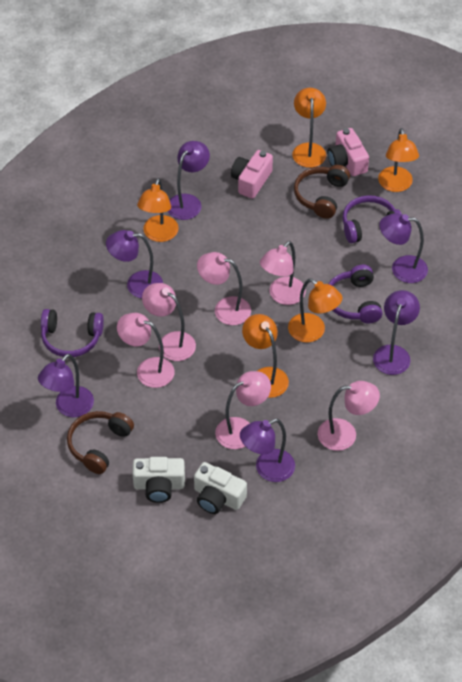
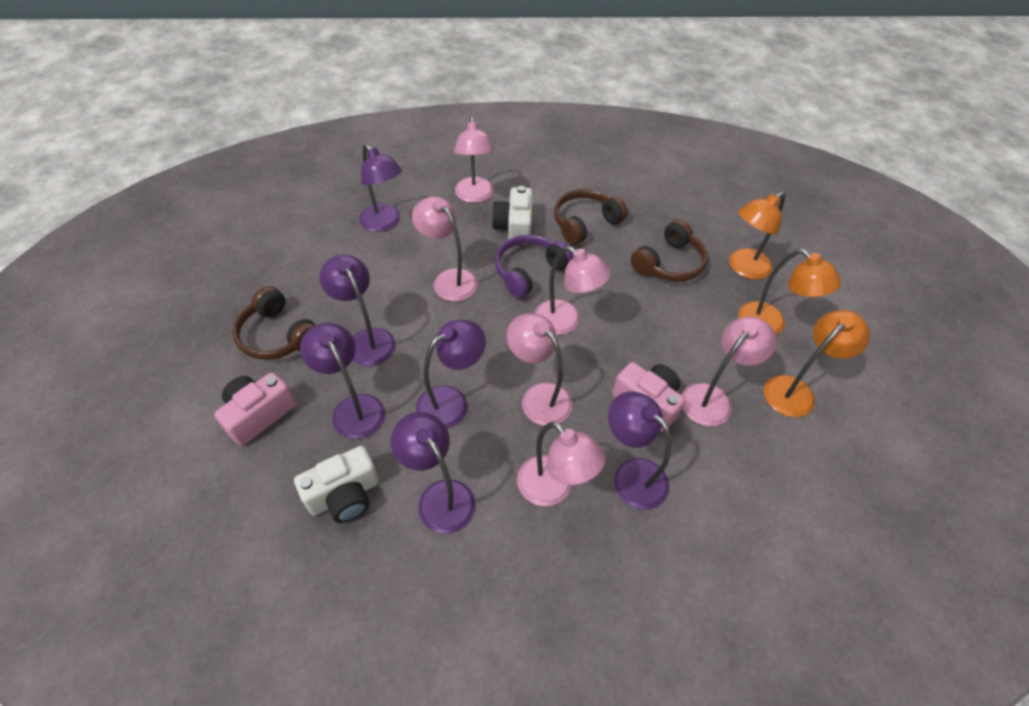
brown headphones: [67,411,134,474] [294,165,350,219] = 2 -> [232,286,316,360] [554,189,628,245] [631,220,708,282] = 3
orange lamp: [137,178,179,242] [242,314,289,398] [288,279,342,342] [292,88,326,168] [378,128,419,192] = 5 -> [729,192,786,280] [738,249,841,335] [764,310,870,417] = 3
purple headphones: [41,309,104,357] [329,265,383,324] [342,195,402,243] = 3 -> [495,235,573,298] = 1

